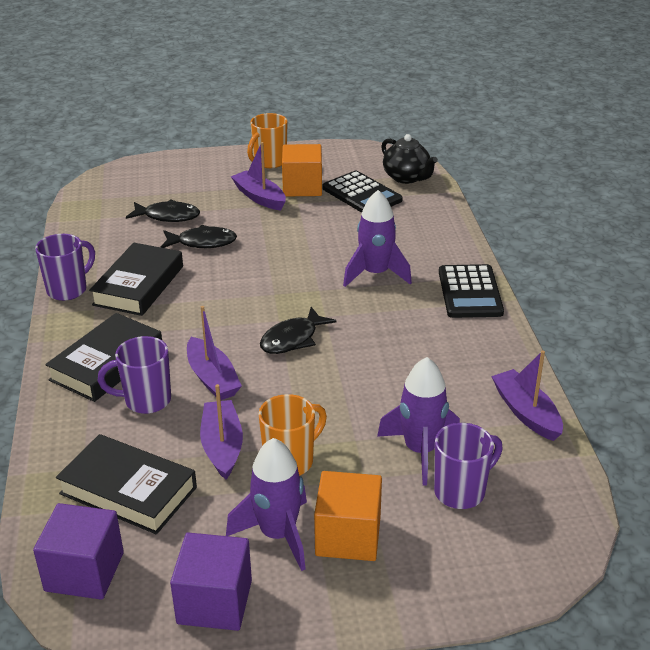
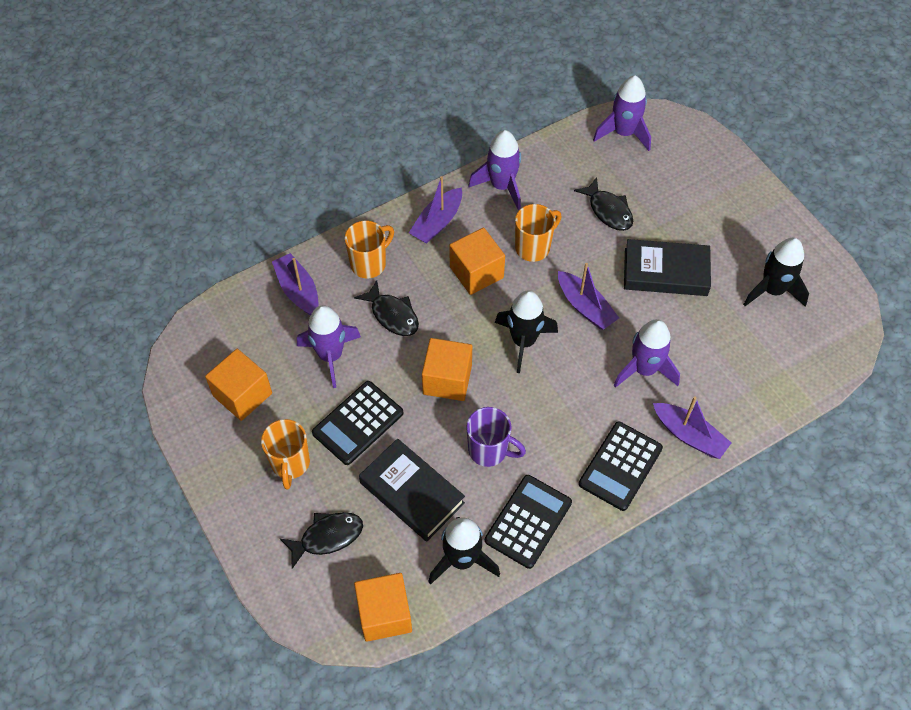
black book: [45,313,162,402] [56,434,197,534] [89,243,183,316] = 3 -> [359,438,465,542] [624,239,711,296] = 2
black calculator: [323,171,403,213] [439,264,504,318] = 2 -> [312,381,403,465] [485,475,572,569] [579,421,663,511] = 3
black rocket: none = 0 -> [428,517,500,585] [495,291,558,373] [743,238,809,307] = 3
black teapot: [381,134,438,184] = 1 -> none = 0
orange cube: [282,144,322,196] [314,471,382,561] = 2 -> [205,349,272,421] [354,573,412,642] [422,338,472,401] [450,228,505,295] = 4
orange mug: [247,113,288,168] [258,394,327,476] = 2 -> [261,419,310,490] [345,221,394,278] [515,204,562,262] = 3
purple cube: [33,503,124,600] [170,532,252,631] = 2 -> none = 0
purple mug: [35,234,95,301] [98,336,171,414] [434,423,503,509] = 3 -> [466,407,526,467] = 1
purple rocket: [226,438,307,571] [343,190,412,287] [377,357,460,486] = 3 -> [297,305,361,388] [469,130,521,210] [593,75,651,151] [613,319,680,388] = 4

